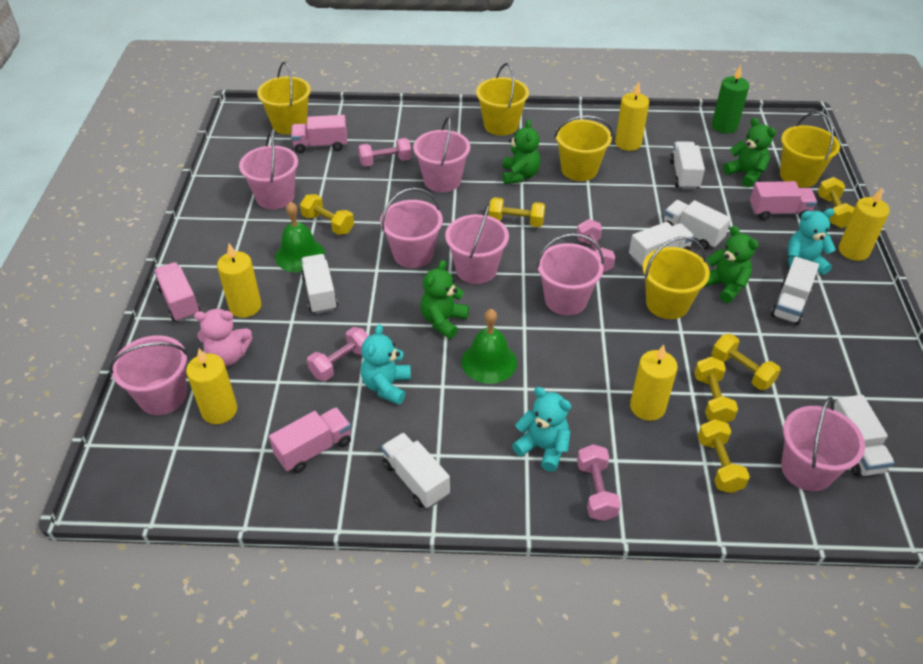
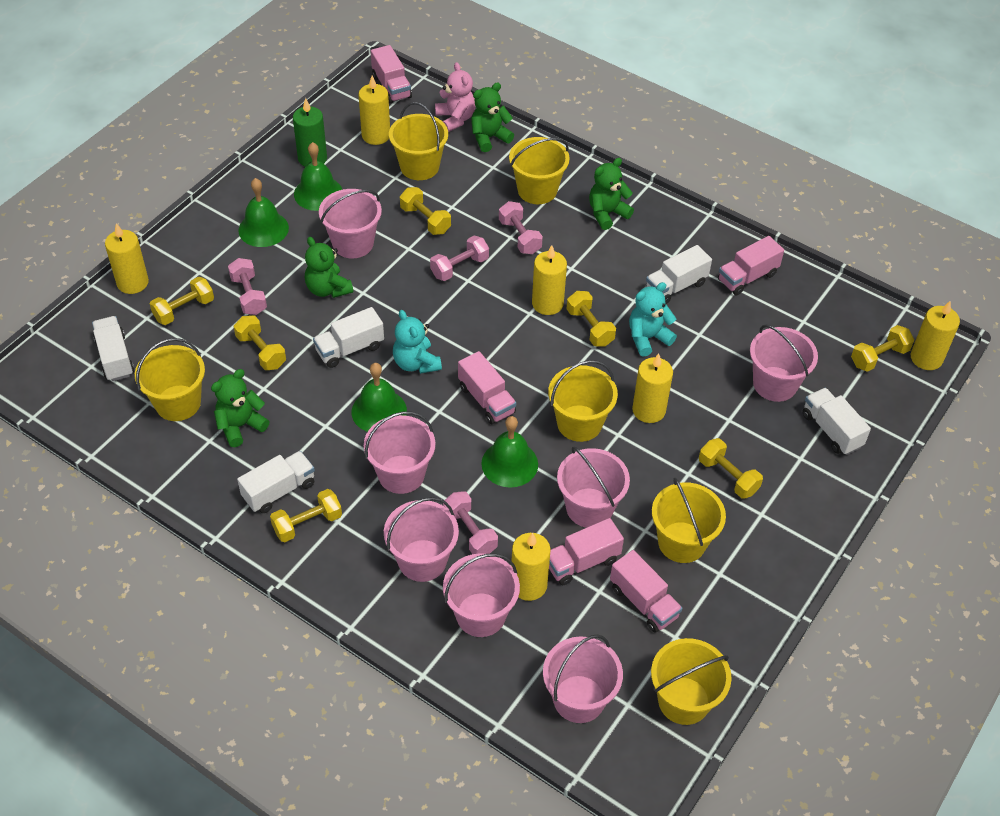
green bell: [275,202,325,273] [462,309,517,384] = 2 -> [238,178,289,247] [294,142,342,211] [351,363,407,432] [481,416,538,488] = 4
pink truck: [154,262,200,322] [269,407,351,473] [291,115,347,153] [750,181,817,220] = 4 -> [371,45,412,103] [458,351,516,424] [549,518,624,585] [610,550,682,633] [718,236,784,295] = 5
turquoise teddy bear: [361,324,411,405] [512,387,571,472] [788,208,836,275] = 3 -> [393,310,442,374] [629,282,677,357] = 2
white truck: [301,254,338,314] [381,433,450,508] [629,222,694,267] [664,200,731,250] [670,141,705,190] [771,257,819,325] [834,395,895,477] = 7 -> [92,316,134,381] [237,451,315,513] [313,307,384,368] [646,245,712,304] [802,388,871,455] = 5
yellow bucket: [257,62,311,134] [476,63,529,136] [554,115,613,181] [642,237,710,319] [780,111,840,188] = 5 -> [135,338,205,421] [389,102,448,180] [509,137,570,204] [548,360,618,442] [651,638,732,725] [652,478,726,563] = 6
yellow candle: [186,349,237,424] [217,244,261,318] [615,82,649,151] [630,345,678,421] [839,188,890,261] = 5 -> [105,223,149,294] [358,76,390,145] [512,532,551,601] [532,245,567,315] [632,353,673,423] [911,301,960,370] = 6
yellow dumbbell: [300,194,354,235] [488,197,545,227] [694,357,738,423] [698,419,750,493] [711,334,781,390] [818,177,854,228] = 6 -> [150,277,214,325] [234,315,286,370] [270,489,342,542] [400,187,451,235] [566,291,616,347] [699,438,763,499] [851,325,914,372] = 7

